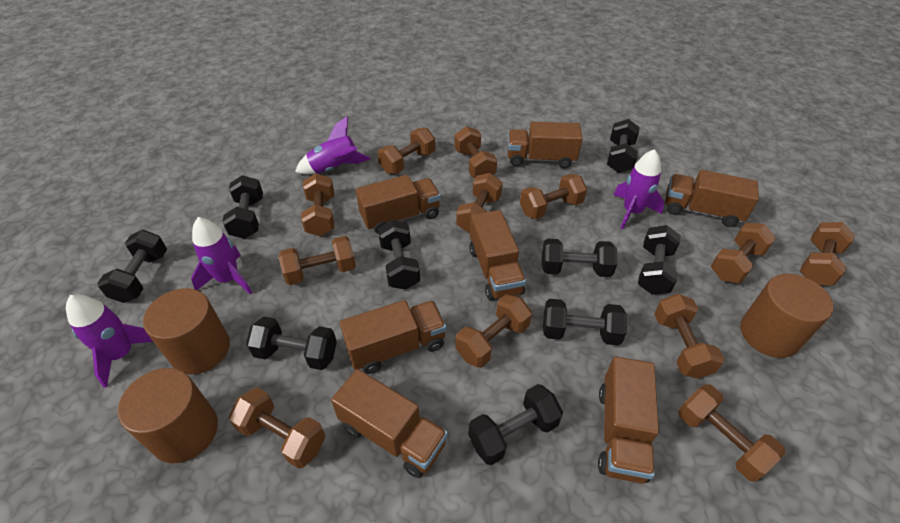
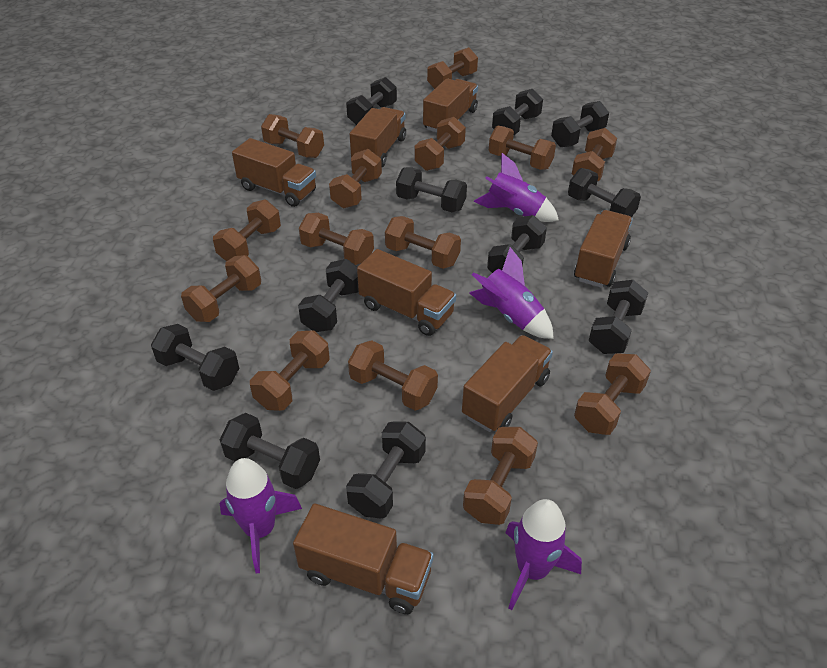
black dumbbell: [97,230,167,303] [222,175,263,239] [246,317,337,370] [378,220,420,290] [468,384,563,465] [542,239,617,277] [543,299,627,345] [607,119,639,173] [638,225,681,295] = 9 -> [151,324,239,391] [220,413,320,489] [298,259,359,332] [346,77,397,125] [346,422,426,519] [396,167,467,213] [487,215,547,273] [492,89,543,135] [551,101,609,147] [568,168,641,218] [589,280,648,354] = 11
brown cylinder: [118,368,218,463] [143,288,230,375] [740,274,834,358] = 3 -> none = 0
brown dumbbell: [229,387,325,469] [279,236,356,285] [301,173,334,236] [378,128,435,174] [454,126,497,178] [456,173,503,233] [456,294,532,368] [520,174,587,219] [654,294,724,379] [678,384,786,482] [711,223,776,283] [800,222,855,285] = 12 -> [181,255,261,322] [213,199,281,262] [250,330,330,411] [261,114,324,158] [299,213,374,265] [329,149,382,208] [348,340,438,411] [385,216,461,269] [415,117,466,171] [427,47,478,89] [463,427,538,525] [489,126,556,170] [572,128,617,181] [574,353,651,435] = 14

